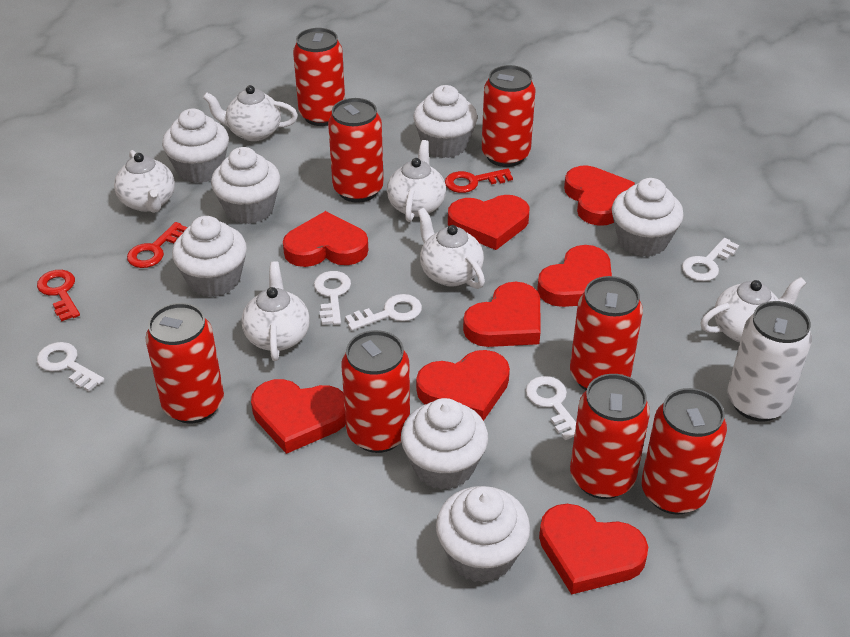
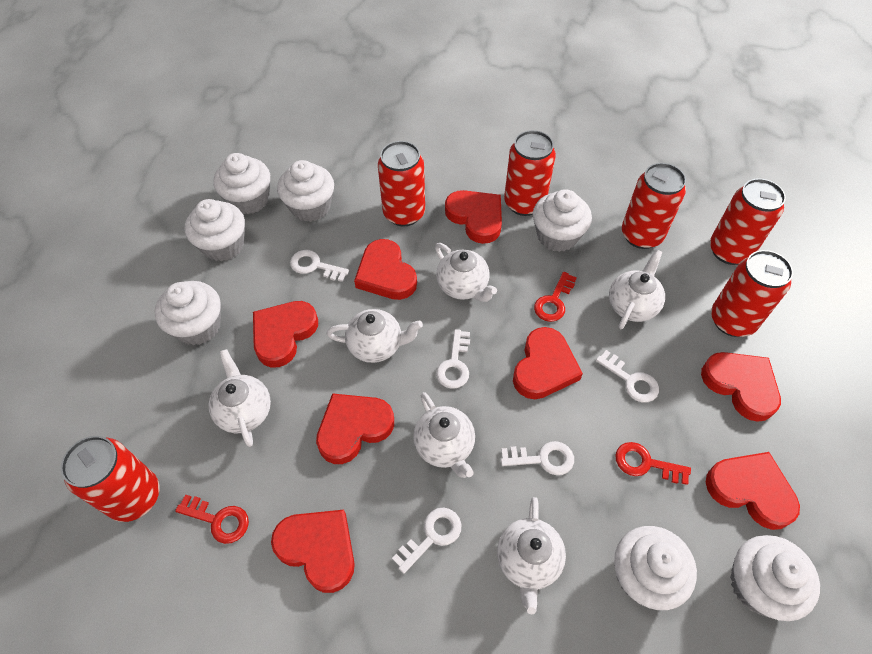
red can: [145,303,224,424] [293,28,345,126] [328,98,384,203] [342,330,410,453] [482,65,536,167] [570,276,643,390] [570,374,650,499] [641,388,727,514] = 8 -> [61,436,159,522] [378,141,425,227] [504,130,556,216] [622,163,686,249] [710,178,786,265] [711,250,793,337] = 6
white can: [727,301,812,422] = 1 -> none = 0

